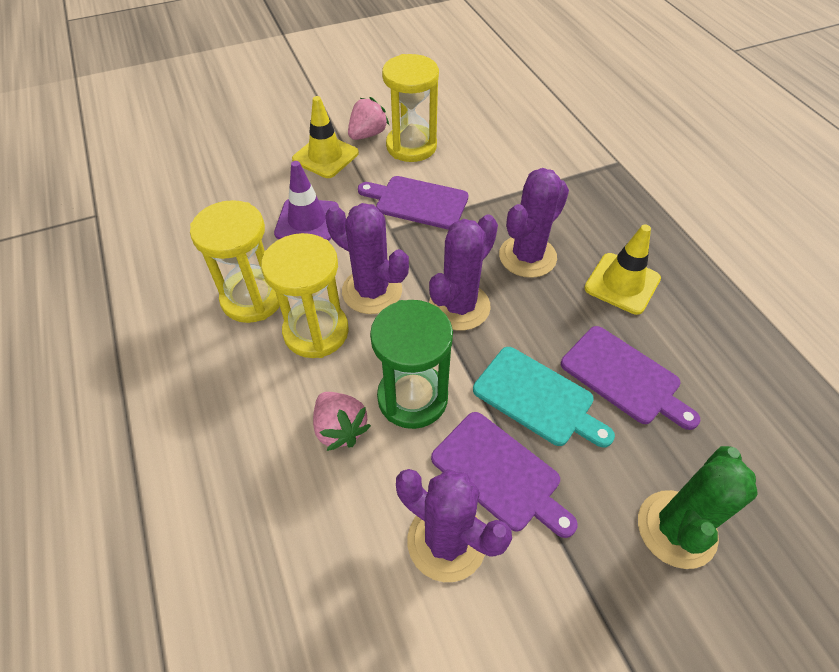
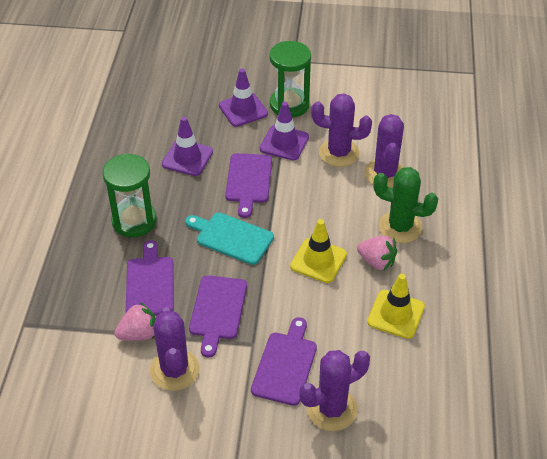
green hourglass: [370,300,453,429] = 1 -> [102,153,157,237] [269,41,311,118] = 2
purple cutting board: [358,176,468,230] [431,412,577,538] [561,326,701,430] = 3 -> [126,240,174,316] [189,275,247,357] [225,153,272,218] [251,317,317,406] = 4
purple traffic cone: [274,161,339,241] = 1 -> [162,117,213,176] [219,69,268,127] [260,102,309,161] = 3
yellow hourglass: [190,200,280,323] [261,233,349,358] [382,54,439,162] = 3 -> none = 0

